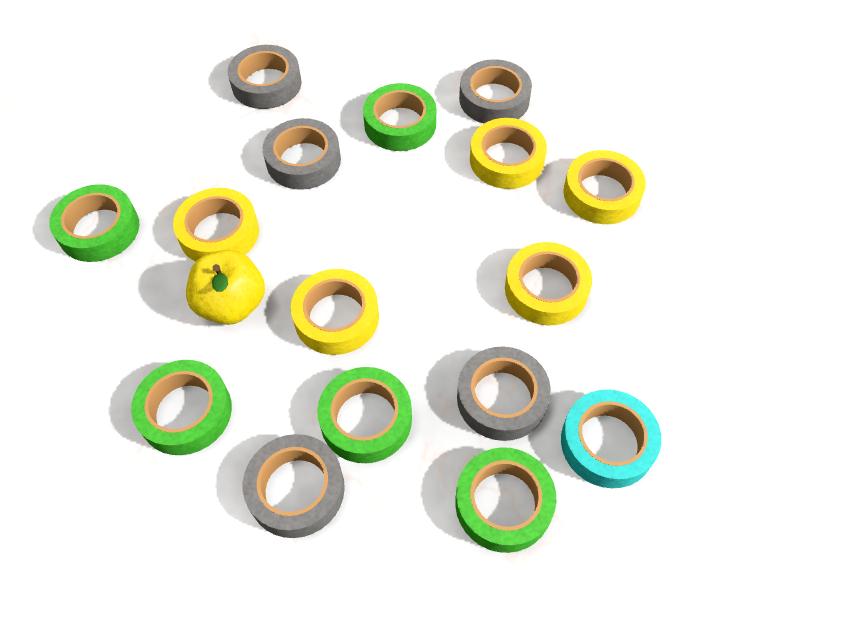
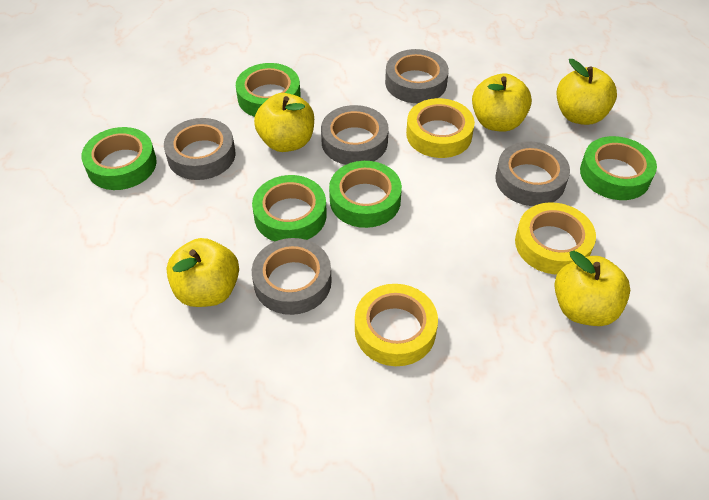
turquoise tape: [561,389,661,488] = 1 -> none = 0
yellow apple: [186,250,265,325] = 1 -> [167,238,239,307] [254,93,314,152] [472,73,532,132] [555,251,630,326] [557,59,617,125] = 5
yellow tape: [173,188,259,262] [291,269,379,355] [470,118,547,189] [505,242,592,326] [563,150,646,224] = 5 -> [355,284,438,366] [406,98,475,158] [515,202,596,274] = 3

